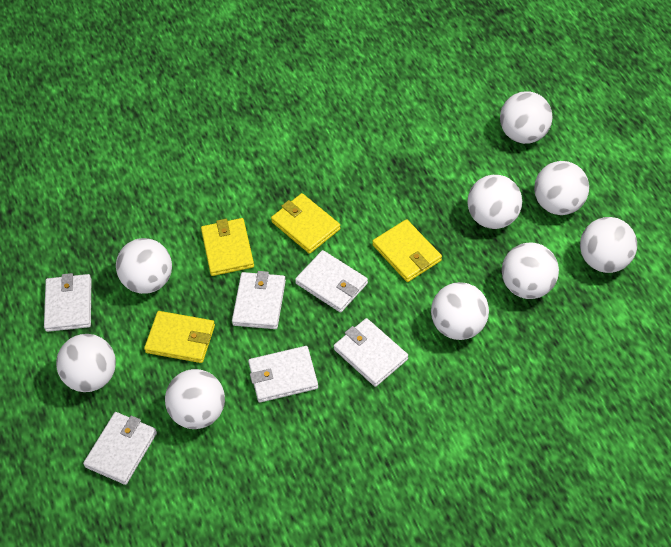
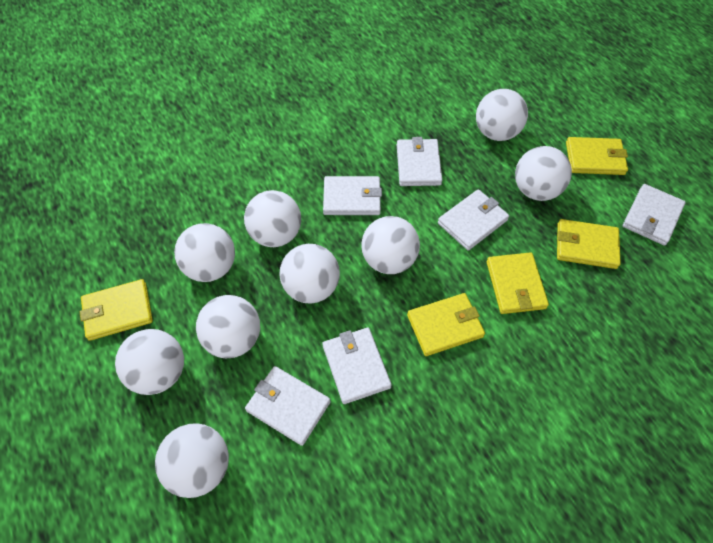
yellow wallet: [144,311,215,363] [201,218,254,276] [271,193,341,254] [372,219,442,282] = 4 -> [80,279,153,341] [407,293,485,356] [487,252,549,314] [557,219,621,269] [566,137,628,175] = 5

